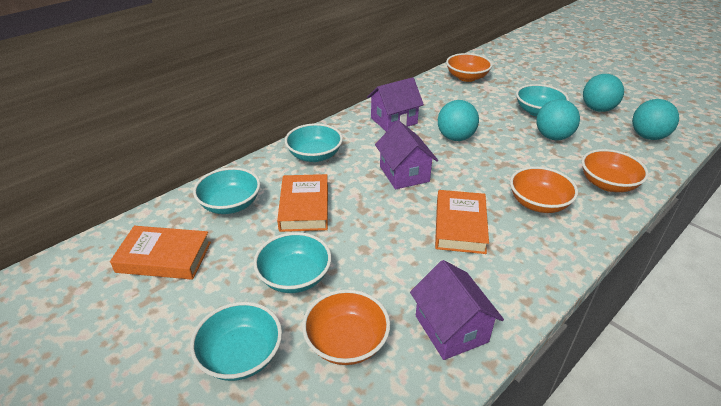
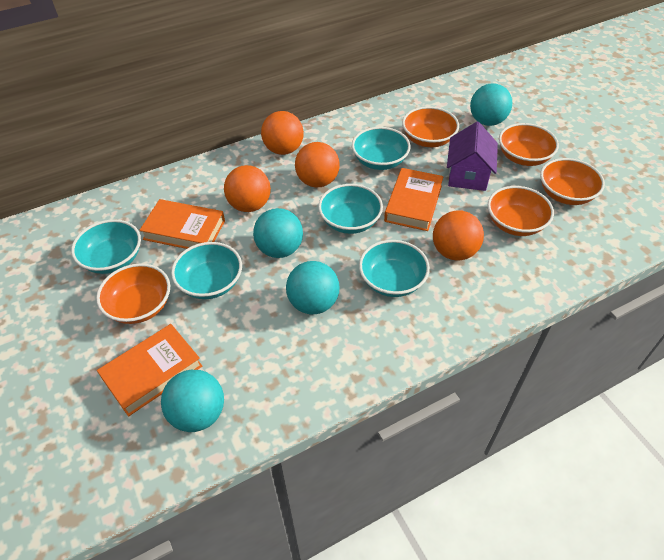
orange ball: none = 0 -> [224,165,271,212] [261,111,304,155] [295,142,340,188] [433,210,484,261] = 4
orange bowl: [302,289,390,365] [446,53,493,82] [510,166,578,213] [581,149,649,192] = 4 -> [96,263,170,324] [402,106,459,147] [488,186,554,236] [499,123,559,166] [540,158,605,205] = 5
purple house: [367,77,424,132] [375,120,438,189] [410,260,504,360] = 3 -> [447,122,498,191] = 1

